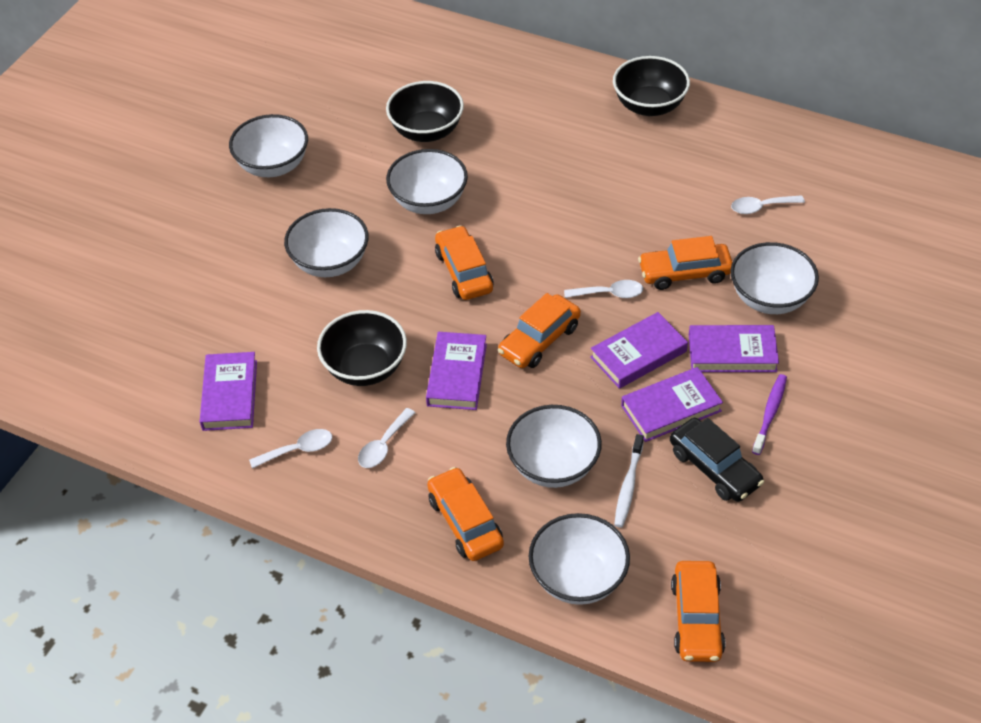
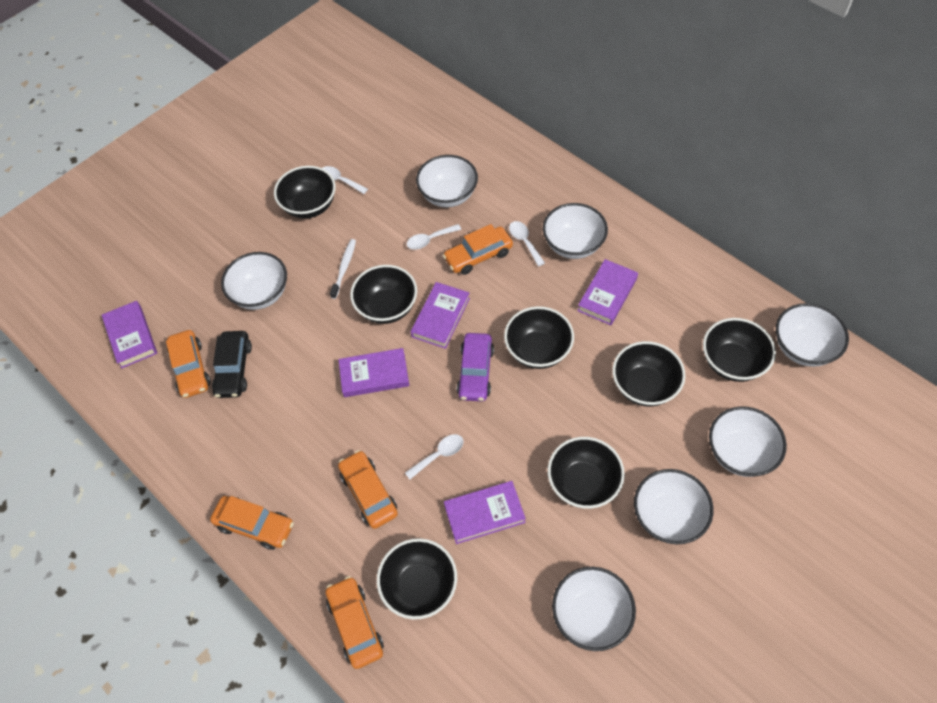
black bowl: [317,310,407,386] [386,81,464,142] [613,56,690,116] = 3 -> [274,166,336,219] [350,265,417,324] [377,538,457,620] [504,306,574,369] [548,437,625,509] [612,341,685,407] [703,318,776,382] = 7
purple car: none = 0 -> [457,333,494,401] = 1
purple toothbrush: [752,374,787,455] = 1 -> none = 0
white bowl: [229,114,308,177] [284,208,369,277] [386,149,468,214] [506,405,602,488] [529,513,630,605] [730,242,819,314] = 6 -> [221,252,287,310] [416,155,478,207] [543,203,608,259] [552,567,636,651] [634,469,714,544] [709,406,787,477] [776,303,849,367] = 7

